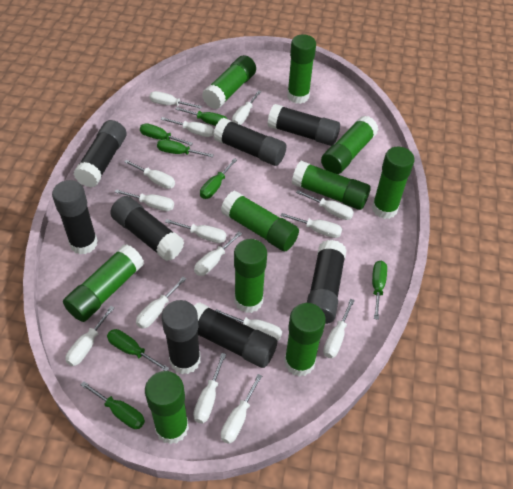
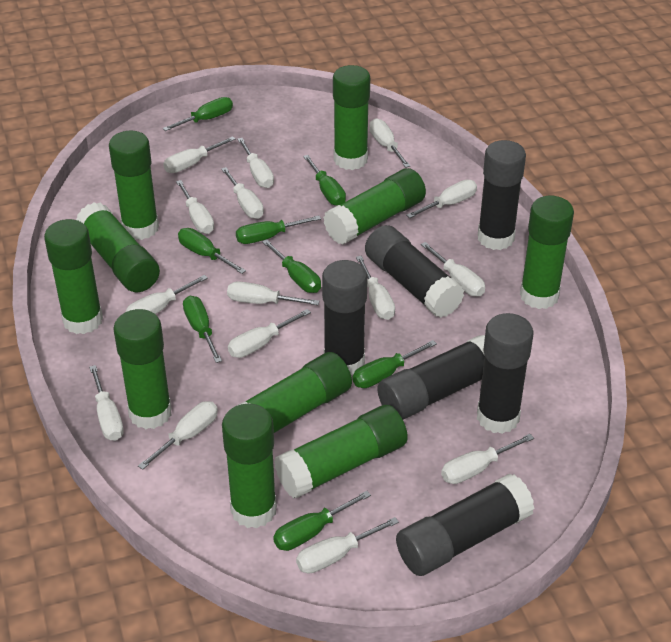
black glue stick: [52,180,98,254] [73,120,127,187] [110,196,184,261] [162,300,201,374] [194,302,277,368] [213,118,286,166] [267,104,340,146] [307,240,347,324] = 8 -> [322,260,368,376] [365,225,464,318] [377,335,485,420] [396,473,535,576] [477,140,526,250] [477,313,534,434] = 6
green screwdriver: [81,381,145,429] [107,329,170,371] [140,123,193,146] [157,139,214,157] [175,107,227,126] [200,158,237,199] [372,261,387,320] = 7 -> [163,97,233,131] [178,228,246,274] [183,296,222,363] [236,216,321,244] [262,239,321,293] [273,491,371,551] [303,155,346,206] [353,340,437,388] = 8

